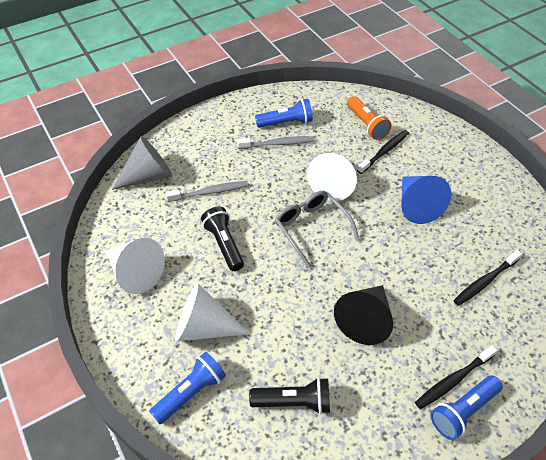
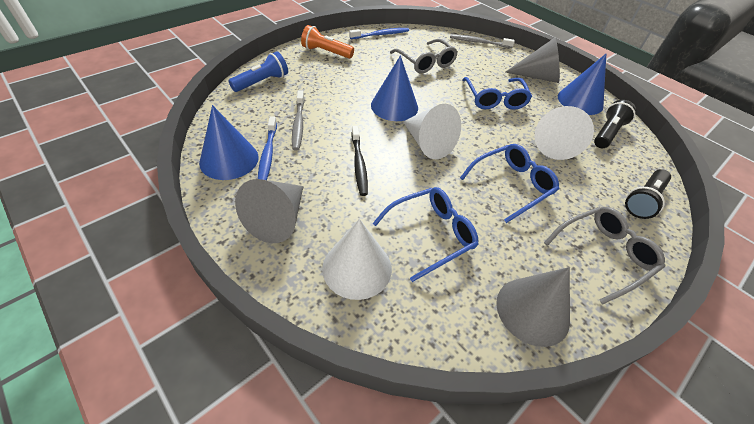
black cone: [334,285,393,345] = 1 -> none = 0
black toothbrush: [357,130,409,174] [415,345,497,409] [453,250,522,306] = 3 -> [352,126,368,196] = 1
blue cone: [401,176,451,224] = 1 -> [199,105,259,180] [371,55,418,121] [558,54,606,115] = 3
blue flashlight: [149,352,226,424] [255,99,313,128] [430,375,503,440] = 3 -> [229,51,288,92] = 1
blue glasses: none = 0 -> [373,187,479,282] [460,144,559,223] [462,77,532,110] = 3
blue toothbrush: none = 0 -> [258,116,277,180] [349,28,409,39] = 2
grey cone: [112,136,172,190] = 1 -> [235,179,304,243] [496,267,570,347] [506,38,560,83] = 3
grey glasses: [275,191,360,268] = 1 -> [390,39,458,74] [544,207,665,305] = 2

